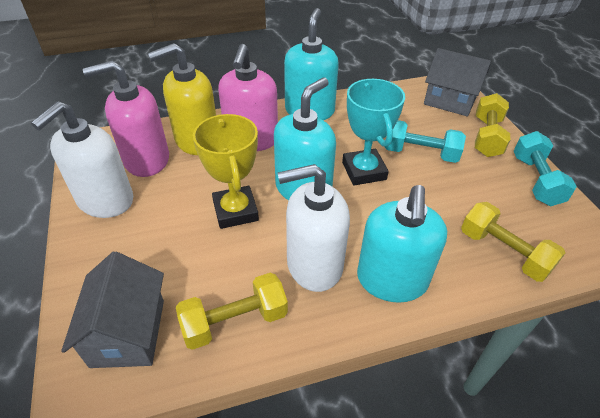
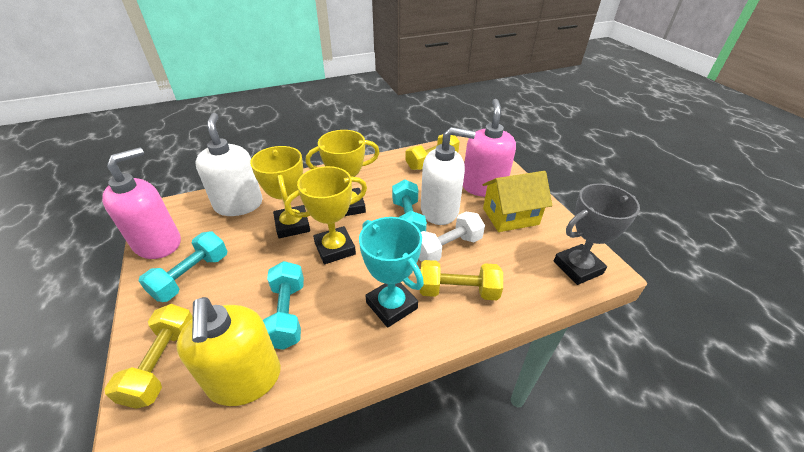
grey house: [61,252,164,368] [424,48,491,116] = 2 -> none = 0
grey trophy: none = 0 -> [554,183,640,285] = 1
turquoise dumbbell: [385,120,466,163] [514,131,577,206] = 2 -> [138,232,227,302] [263,261,304,350] [392,179,427,232] = 3
turquoise soap dispenser: [274,78,336,200] [284,8,339,120] [357,185,447,303] = 3 -> none = 0
white dumbbell: none = 0 -> [419,212,485,262] = 1
yellow house: none = 0 -> [482,171,552,232] = 1
yellow trophy: [193,114,259,229] = 1 -> [250,146,310,238] [285,166,367,264] [306,130,380,216] = 3

